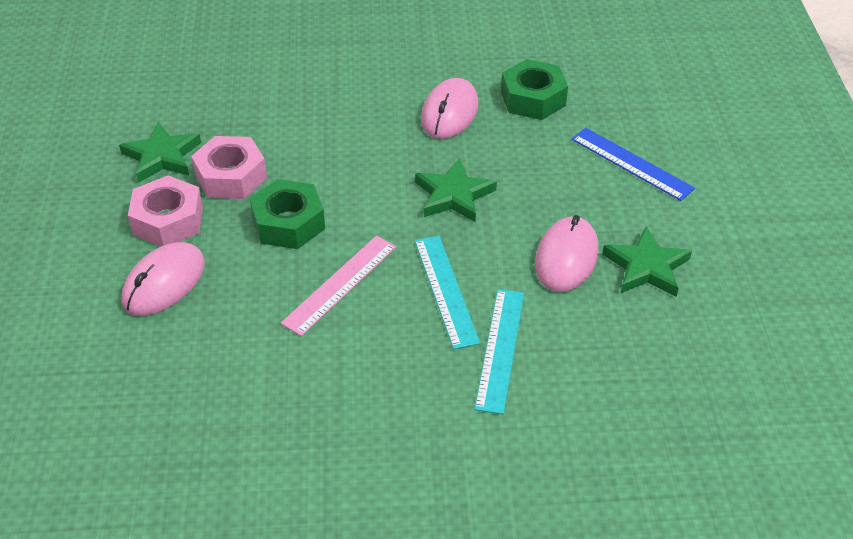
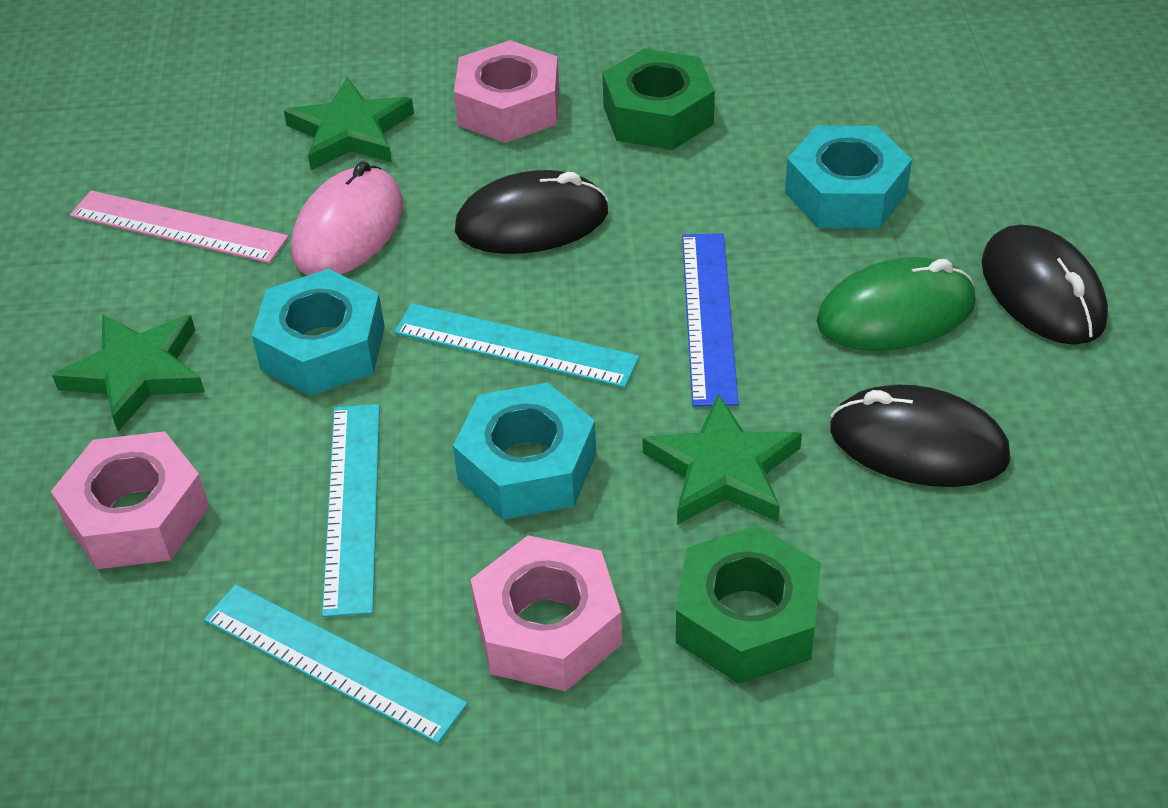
black mouse: none = 0 -> [455,170,608,254] [830,385,1010,487] [981,225,1108,345] = 3
green mouse: none = 0 -> [816,257,976,351] = 1
pink mouse: [121,242,205,315] [421,78,479,139] [535,215,599,292] = 3 -> [291,161,403,275] = 1
pink nut: [128,175,203,246] [191,136,267,199] = 2 -> [51,431,209,569] [454,40,559,143] [470,535,622,691] = 3
turquoise nut: none = 0 -> [252,269,385,396] [453,383,596,520] [785,126,912,228] = 3
turquoise ruler: [415,236,480,349] [474,289,524,414] = 2 -> [204,584,468,744] [322,404,380,617] [394,303,639,388] = 3

